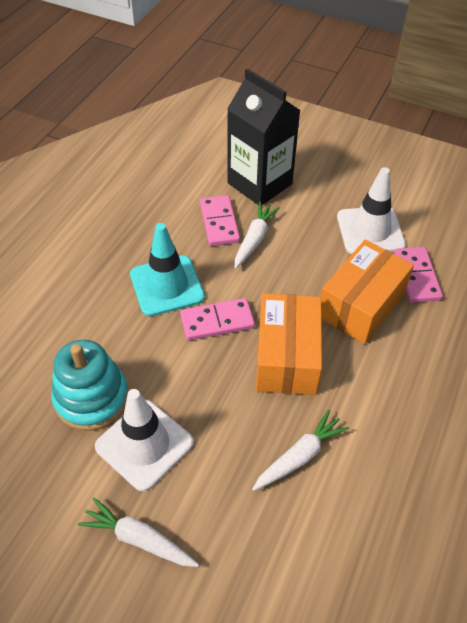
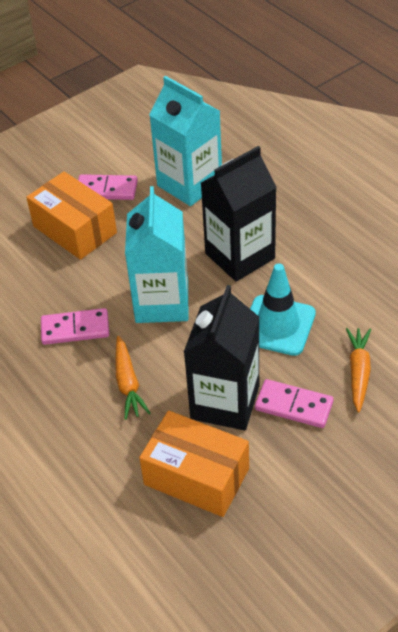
black carton: [227,68,301,206] = 1 -> [184,285,259,431] [201,146,277,282] = 2
orange carrot: none = 0 -> [115,336,150,420] [346,328,371,413] = 2
turquoise carton: none = 0 -> [125,186,188,323] [149,76,222,206] = 2
turquoise stacking toy: [51,340,128,431] = 1 -> none = 0
white carrot: [78,498,199,567] [234,202,280,269] [252,409,349,491] = 3 -> none = 0
white traffic cone: [95,389,193,492] [337,167,406,254] = 2 -> none = 0

